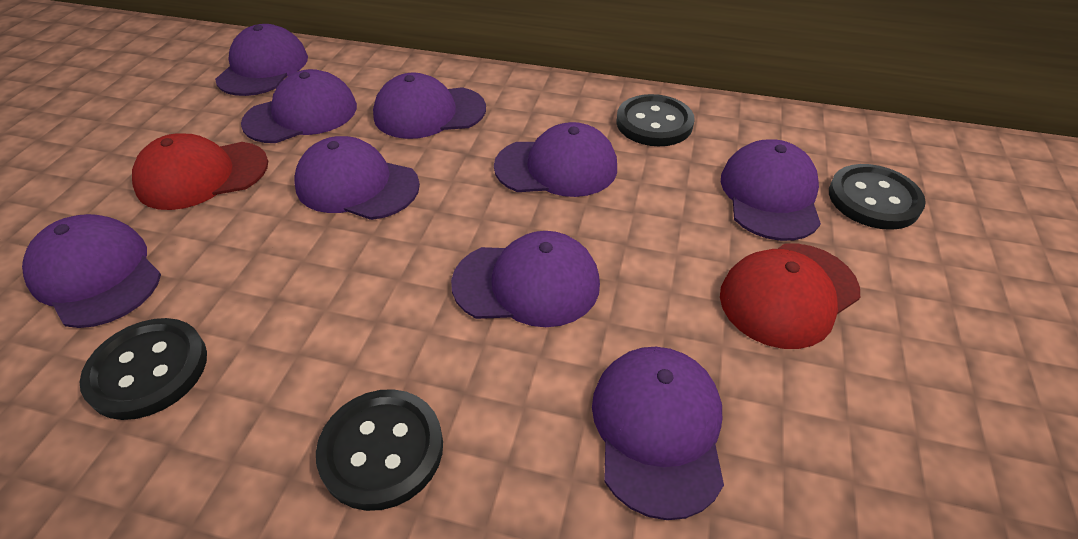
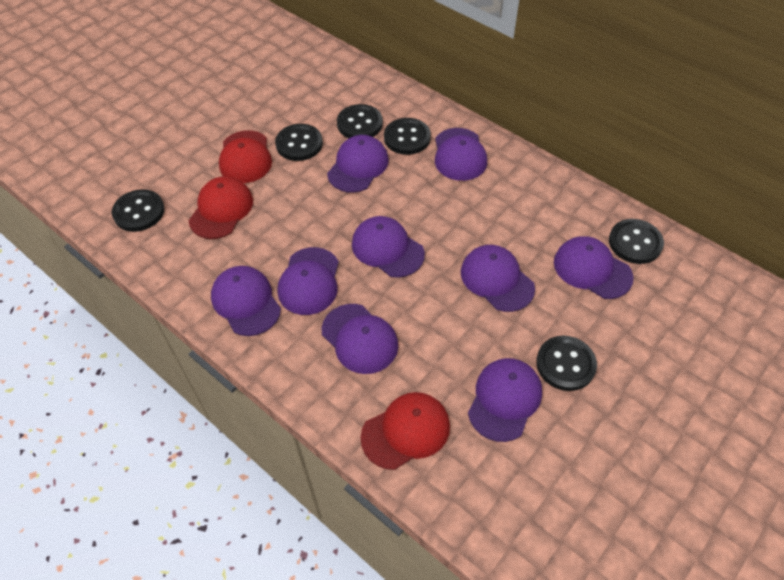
black button: [80,318,207,420] [316,389,443,511] [616,94,695,146] [829,164,926,230] = 4 -> [112,189,165,232] [275,124,323,161] [337,104,383,138] [384,118,431,155] [536,336,597,391] [609,219,664,264] = 6
red cap: [132,133,268,210] [720,243,860,349] = 2 -> [188,176,253,239] [219,130,272,183] [361,392,450,470] = 3

